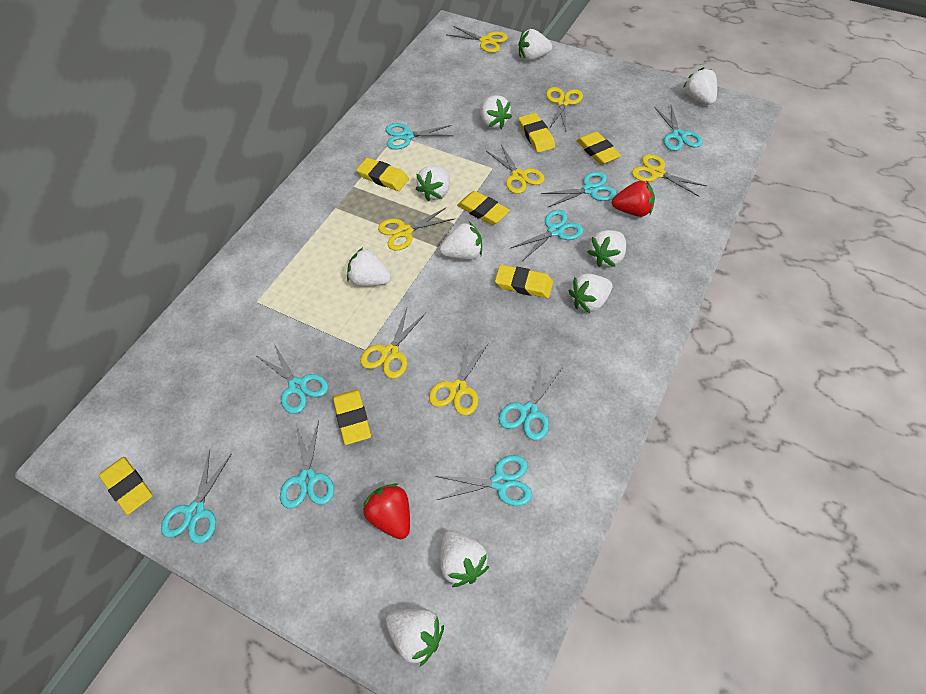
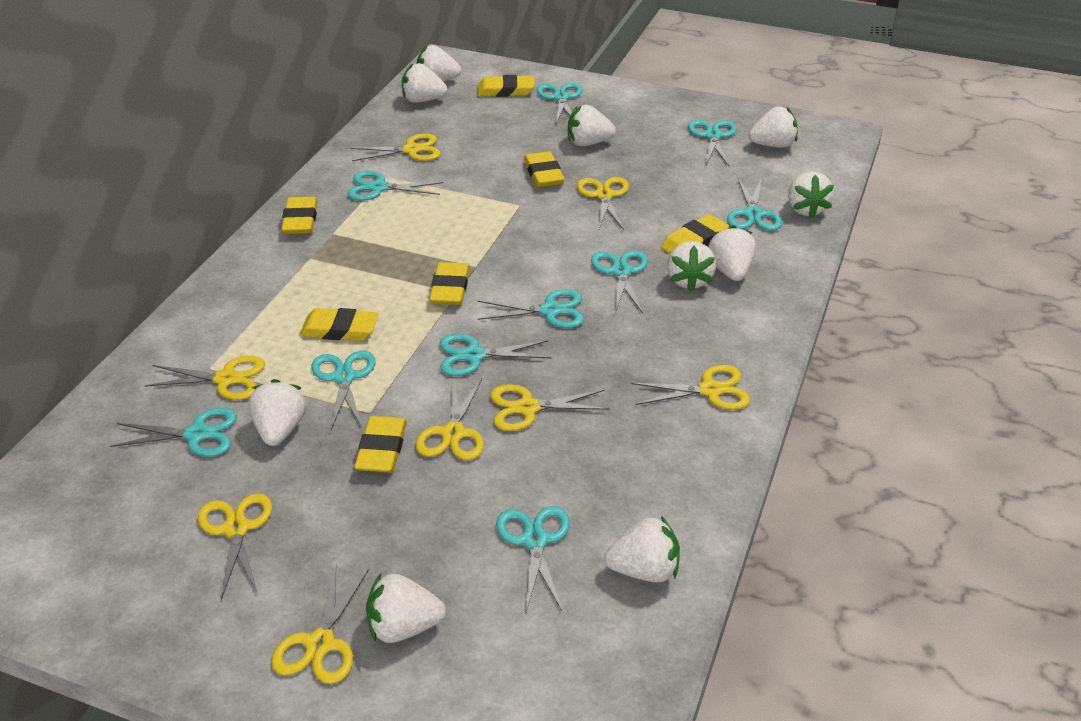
red strawberry: [363,483,410,539] [612,180,655,217] = 2 -> none = 0
turquoise scissors: [161,450,231,544] [257,344,328,414] [280,421,334,509] [385,123,454,150] [435,455,532,506] [498,362,562,440] [511,210,583,260] [541,172,617,207] [654,105,703,151] = 9 -> [110,408,237,457] [312,350,376,429] [348,171,443,201] [440,334,551,376] [478,289,584,328] [496,506,570,612] [537,83,583,124] [591,250,648,313] [688,120,737,166] [727,178,782,231] = 10
yellow scissors: [360,308,426,379] [378,207,454,251] [429,339,488,416] [447,26,508,53] [486,144,545,194] [546,87,583,131] [632,154,706,197] = 7 -> [145,356,265,400] [198,493,272,600] [271,566,369,684] [350,133,440,161] [416,378,484,460] [490,384,610,431] [577,177,629,230] [630,365,750,410] = 8

